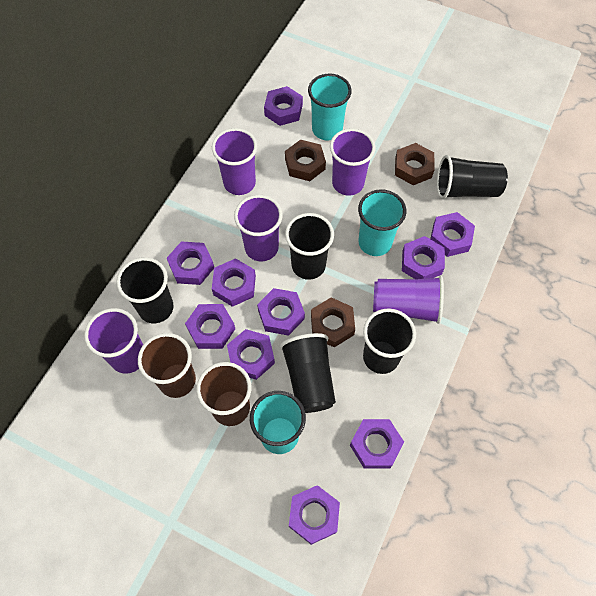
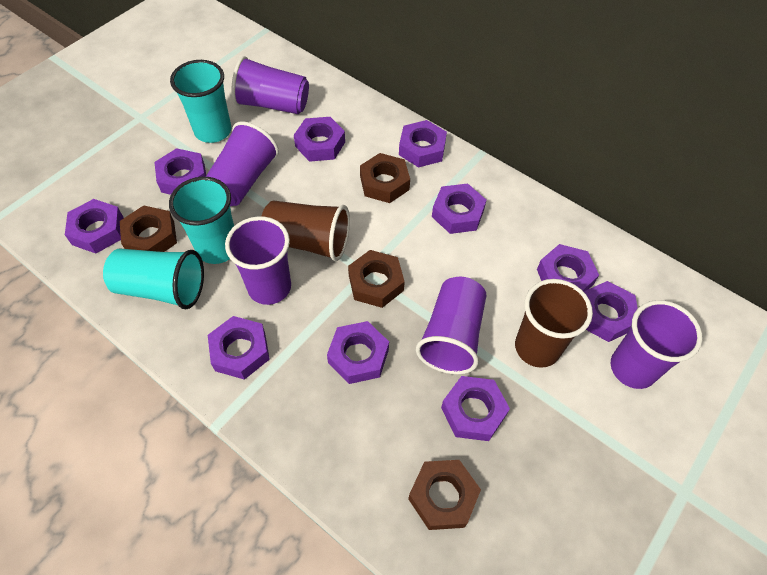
black cup: [116,257,174,323] [280,333,336,413] [285,213,334,280] [363,309,416,374] [437,155,508,199] = 5 -> none = 0
brown nut: [285,140,326,181] [311,297,355,347] [395,143,434,185] = 3 -> [120,205,177,252] [348,250,405,308] [360,153,410,203] [408,460,481,530] = 4

